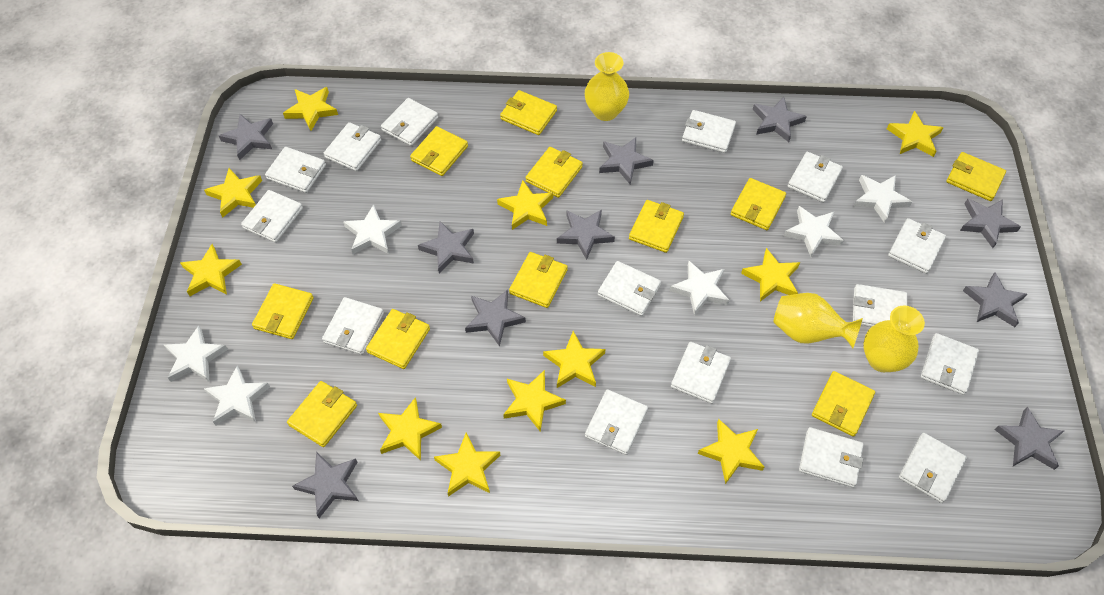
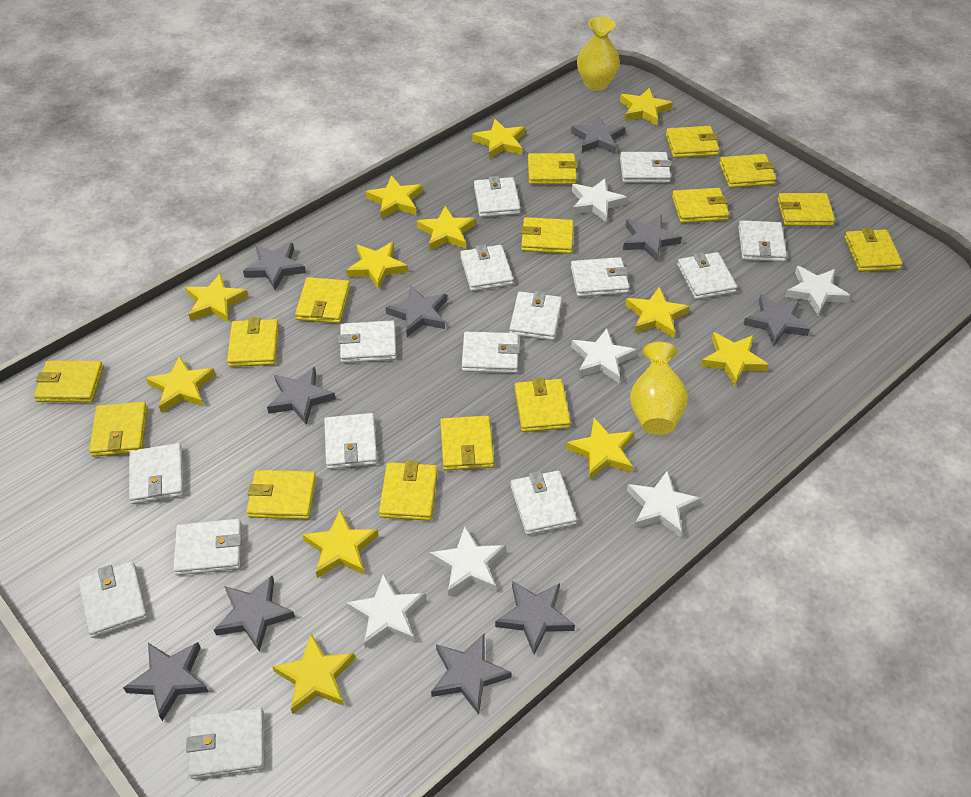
yellow star: [180,244,242,296] [204,168,262,218] [283,87,338,131] [378,397,442,460] [434,433,500,497] [497,181,553,230] [503,370,566,432] [543,331,605,388] [698,419,764,484] [741,248,800,301] [887,111,944,157] = 11 -> [146,356,216,413] [185,273,248,322] [272,633,355,714] [302,510,379,578] [346,242,408,290] [366,175,423,219] [417,206,476,251] [472,119,525,159] [566,418,634,480] [620,88,673,126] [626,286,690,338] [701,332,769,387] = 12
yellow vase: [585,52,629,121] [773,293,863,348] [863,306,925,372] = 3 -> [577,17,620,91] [630,342,688,435] = 2
yellow wallet: [252,283,314,339] [287,381,357,447] [366,309,430,369] [410,126,468,176] [500,90,557,135] [509,252,568,308] [525,147,583,198] [629,200,684,253] [731,178,786,230] [812,371,875,437] [946,152,1006,201] = 11 -> [34,360,104,403] [89,402,147,457] [227,317,279,367] [246,470,316,520] [295,277,350,323] [379,460,438,521] [440,416,494,471] [515,377,571,432] [521,217,573,254] [528,153,578,184] [666,126,719,158] [672,188,729,223] [719,154,776,188] [778,193,835,226] [844,228,903,272] = 15

